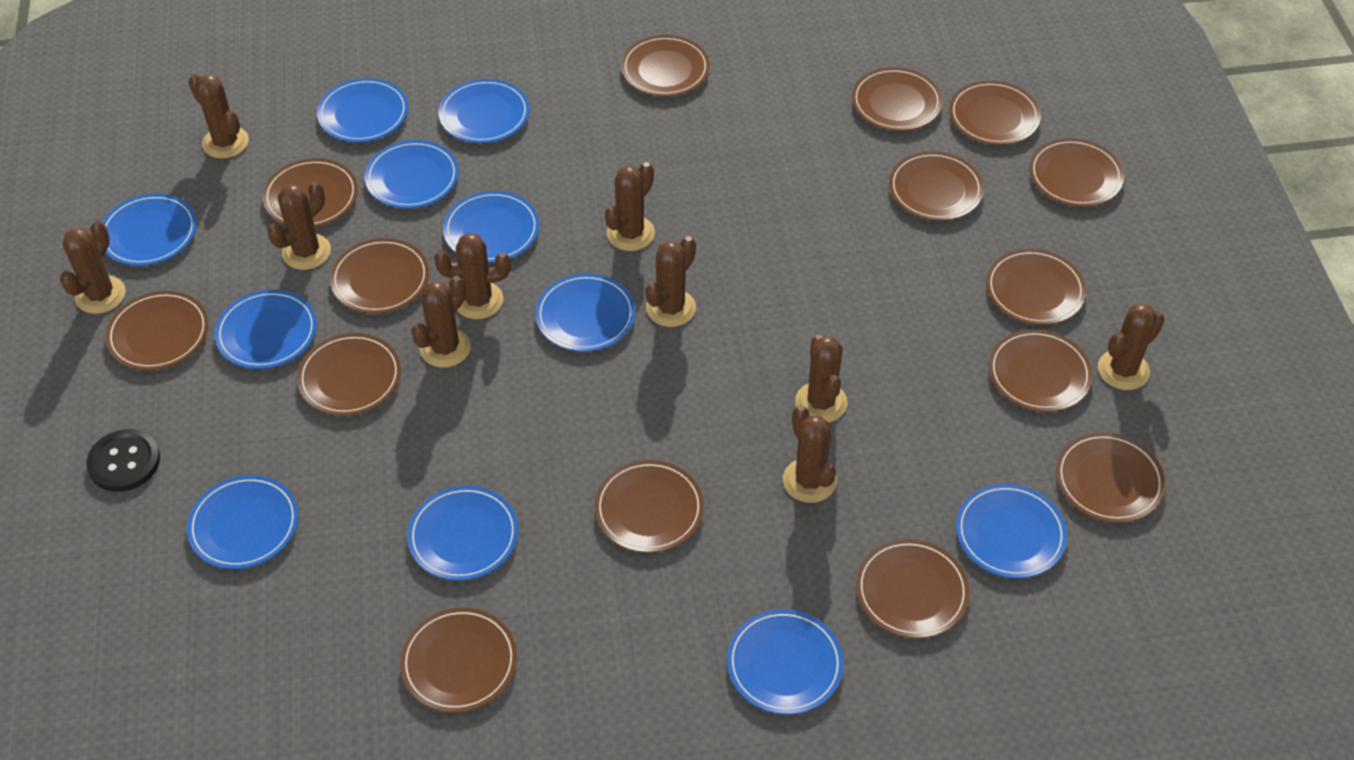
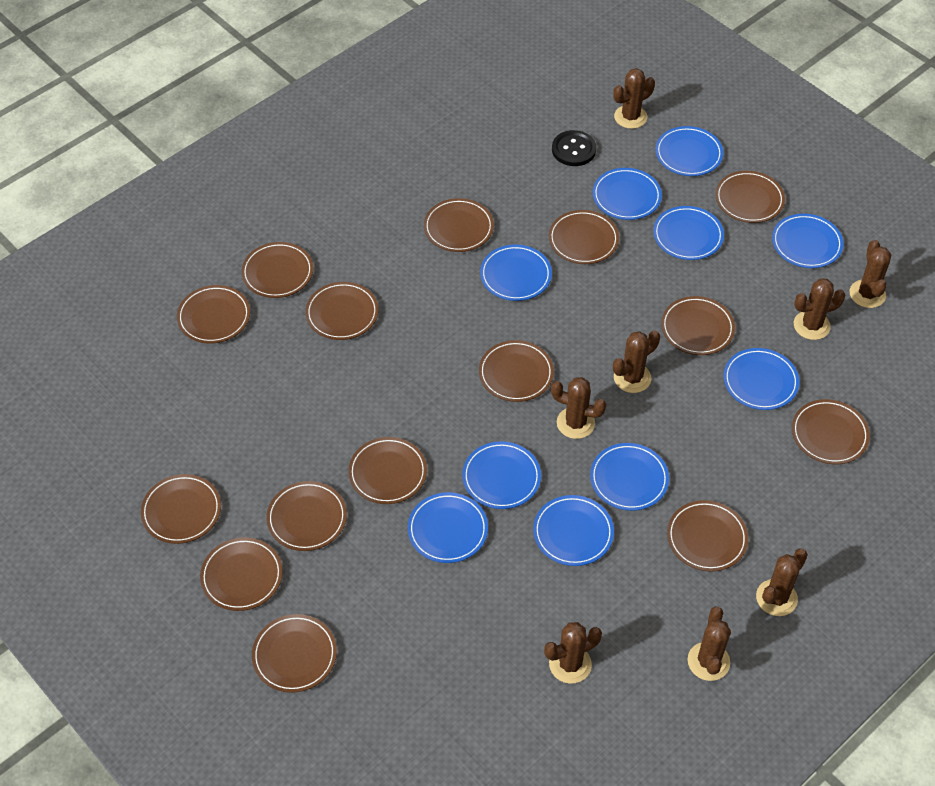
blue plate: [102,193,197,266] [187,475,298,569] [215,290,317,369] [317,78,408,142] [365,140,459,208] [407,486,518,581] [439,79,530,143] [443,191,539,263] [535,273,636,352] [727,609,844,714] [956,484,1067,578] = 11 -> [408,492,488,563] [462,441,541,509] [480,245,552,301] [533,495,614,566] [590,443,669,511] [593,168,662,220] [653,206,724,260] [655,126,723,176] [723,348,799,410] [772,214,843,268] = 10
brown cactus: [60,221,126,314] [188,74,249,159] [267,181,331,270] [411,276,471,368] [434,233,511,319] [605,162,655,251] [645,236,696,327] [783,405,837,503] [795,335,848,422] [1098,303,1165,390] = 10 -> [544,622,602,684] [551,377,606,439] [613,68,655,129] [613,331,660,393] [688,607,731,681] [756,548,808,616] [794,278,845,340] [849,240,891,308] = 8

